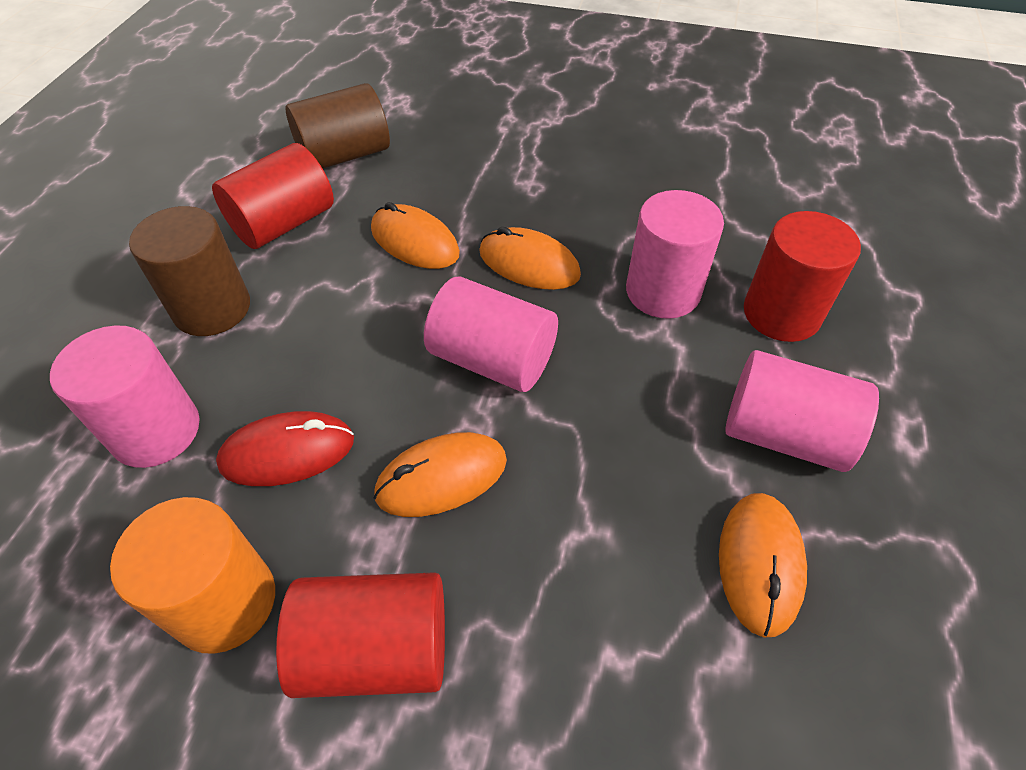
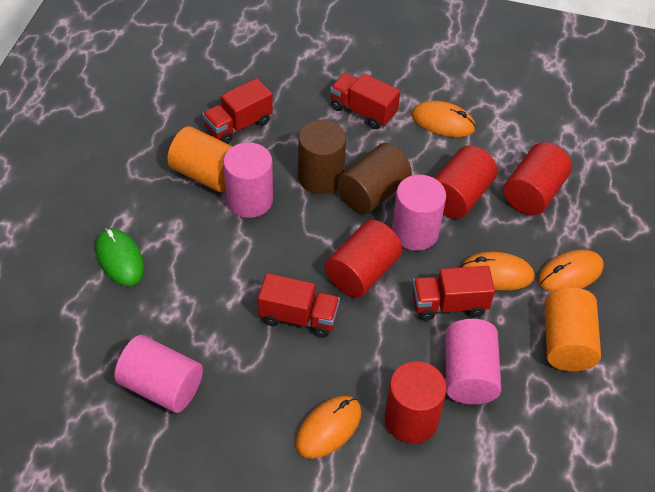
green mouse: none = 0 -> [96,228,144,286] = 1
orange cylinder: [110,497,275,654] = 1 -> [167,126,233,192] [544,288,601,371] = 2
red cylinder: [212,143,334,249] [276,572,445,698] [744,211,861,342] = 3 -> [325,220,402,298] [385,361,447,444] [435,145,498,219] [503,142,572,215] = 4
red mouse: [216,411,354,486] = 1 -> none = 0
red truck: none = 0 -> [202,78,273,144] [258,273,340,338] [330,73,400,129] [413,266,495,321] = 4

